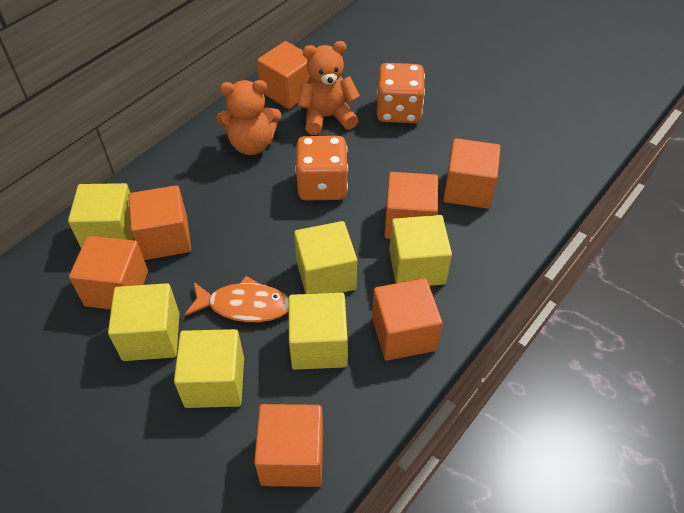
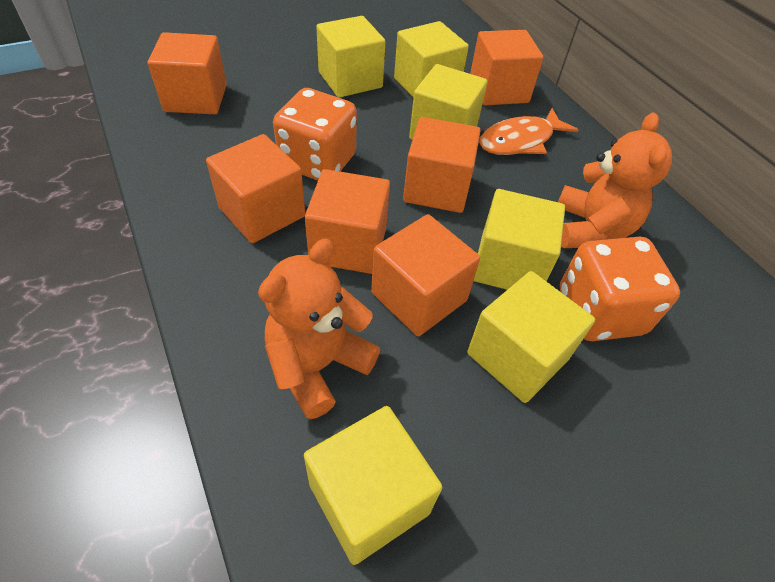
orange cube: [69,236,148,309] [129,185,191,260] [254,404,323,487] [257,41,310,109] [372,278,442,361] [384,172,438,239] [443,138,501,209] = 7 -> [148,32,227,114] [206,134,305,243] [305,169,390,274] [371,214,480,336] [403,117,481,213] [470,30,543,105] = 6

